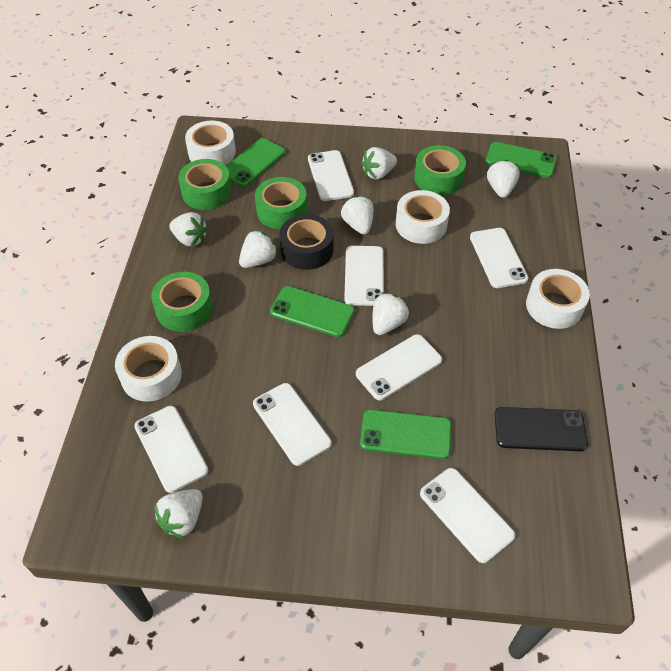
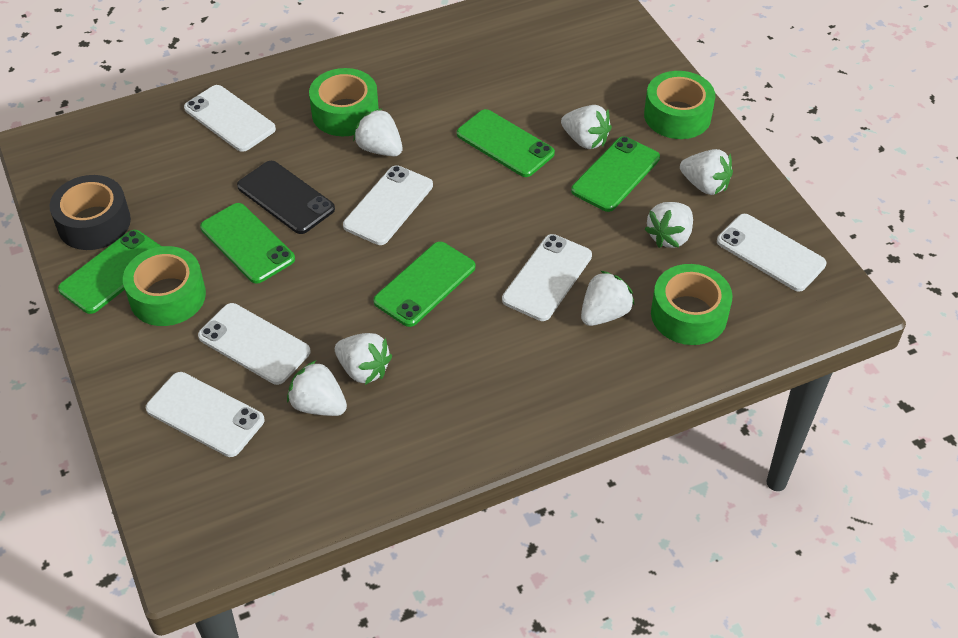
green phone: [226,138,285,187] [270,286,355,337] [360,410,451,459] [485,142,557,178] = 4 -> [58,230,162,314] [200,203,295,284] [374,242,475,327] [457,109,555,177] [571,136,660,212] = 5
white phone: [134,406,208,493] [253,383,331,466] [308,150,354,201] [344,246,384,306] [356,334,442,401] [420,468,515,563] [470,228,528,288] = 7 -> [146,372,264,457] [184,85,276,152] [198,303,311,385] [343,165,433,245] [502,234,592,321] [717,214,826,292] = 6
white tape: [115,336,182,402] [185,121,236,165] [396,190,450,244] [526,269,590,329] = 4 -> none = 0

